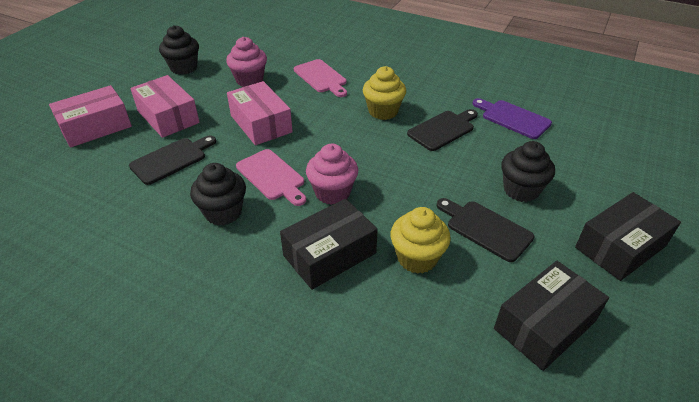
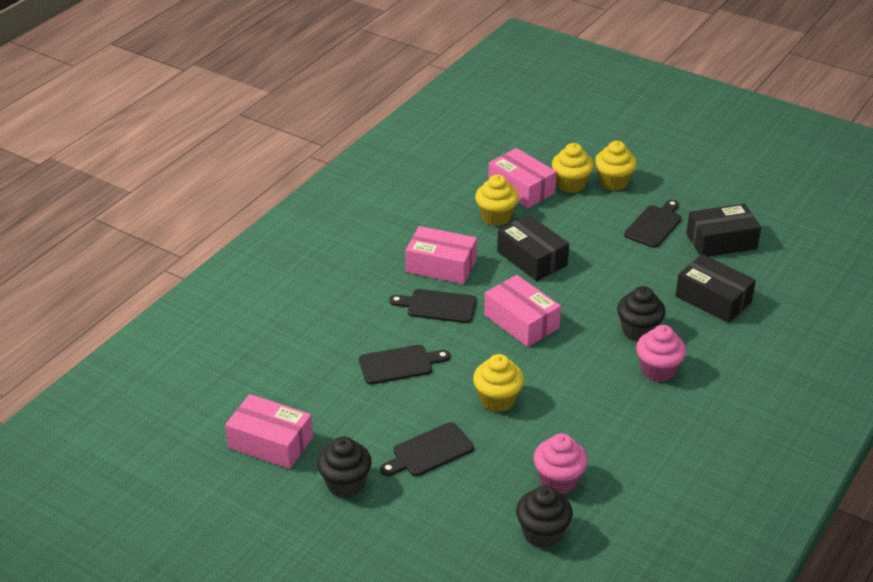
black cutting board: [129,135,216,185] [407,109,478,151] [437,198,534,262] = 3 -> [359,345,450,385] [380,422,474,476] [389,289,477,323] [624,200,681,248] = 4
pink box: [49,85,132,148] [130,75,200,138] [227,81,293,145] = 3 -> [225,394,313,469] [405,226,477,284] [484,275,561,347] [488,148,557,208] = 4
pink cutting board: [236,149,306,206] [294,59,347,97] = 2 -> none = 0
purple cutting board: [472,98,552,139] = 1 -> none = 0
yellow cupcake: [363,66,406,120] [390,207,451,274] = 2 -> [473,354,524,412] [475,175,519,226] [552,143,594,193] [595,141,637,191] = 4

